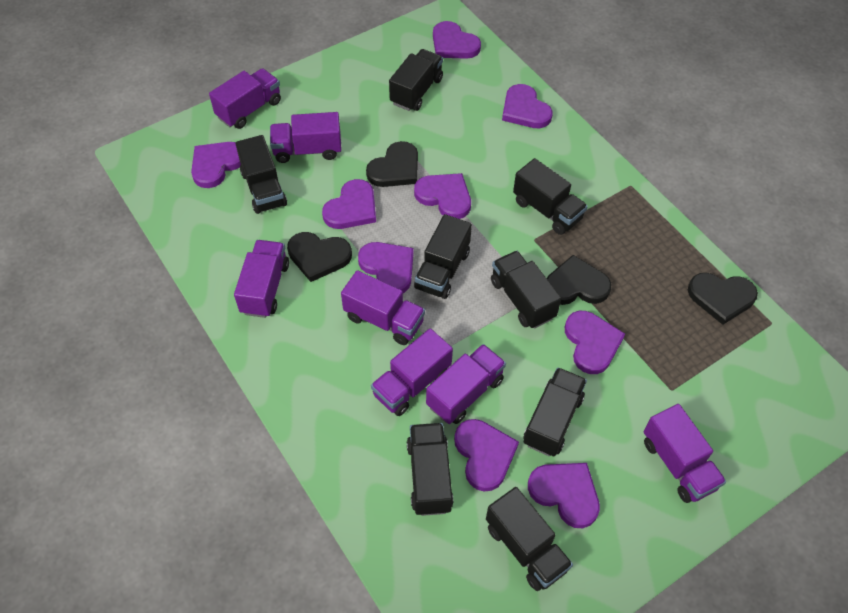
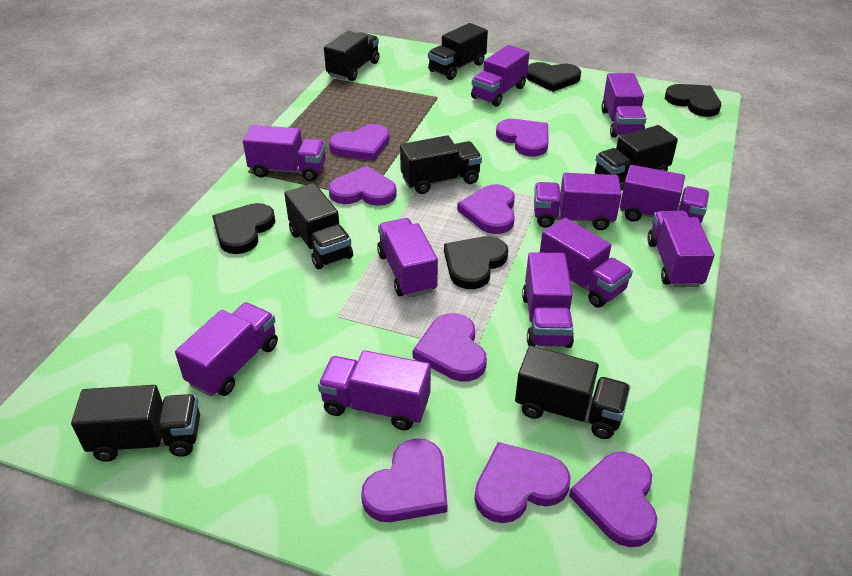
black truck: [235,135,287,214] [389,49,443,111] [407,423,454,516] [414,214,472,299] [486,487,573,591] [491,251,561,329] [513,158,588,235] [523,367,587,457] = 8 -> [71,385,200,462] [284,183,353,269] [324,31,380,81] [400,135,482,194] [428,23,488,80] [515,345,630,439] [595,125,678,190] = 7
purple heart: [191,142,241,188] [322,179,376,229] [358,242,414,293] [414,173,471,219] [433,21,481,59] [454,419,519,491] [502,84,552,128] [528,463,600,528] [565,311,625,374] = 9 -> [329,124,390,161] [329,166,397,206] [361,439,447,522] [413,313,487,382] [457,184,515,234] [474,442,570,523] [496,119,549,157] [569,452,658,547] = 8
purple truck: [209,68,281,129] [234,240,289,318] [270,112,342,163] [341,270,425,345] [371,328,453,416] [426,344,506,424] [643,404,726,503] = 7 -> [175,302,278,397] [243,125,326,181] [318,350,431,430] [377,218,438,298] [471,45,529,106] [522,252,574,348] [534,173,622,230] [540,218,633,308] [601,73,647,138] [620,165,709,223] [647,211,714,287] = 11

